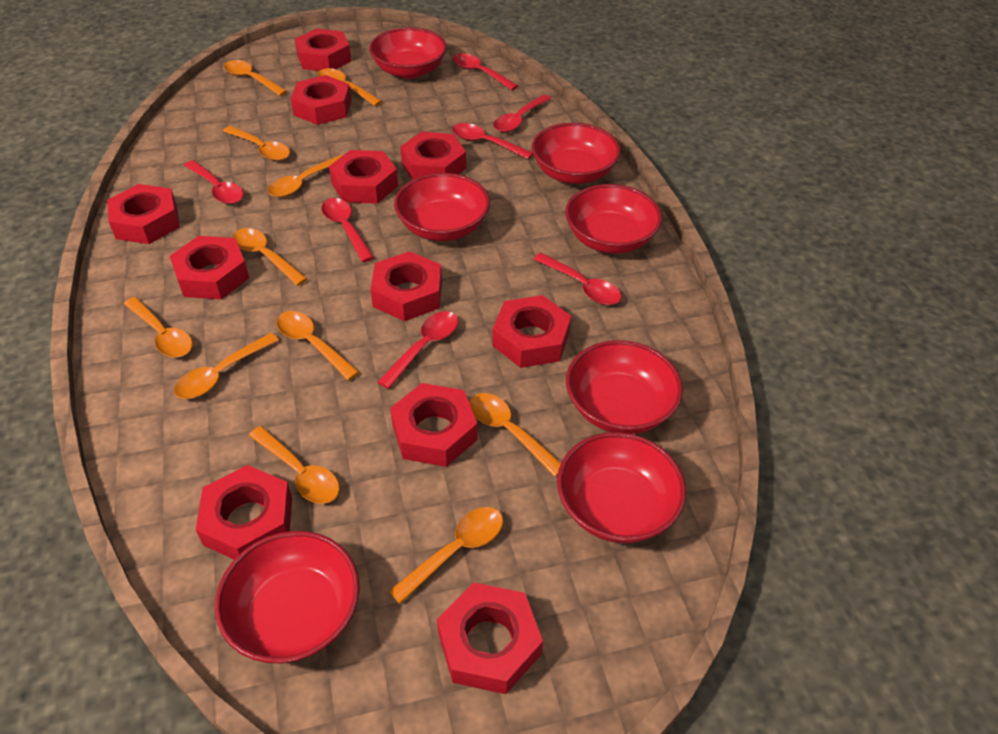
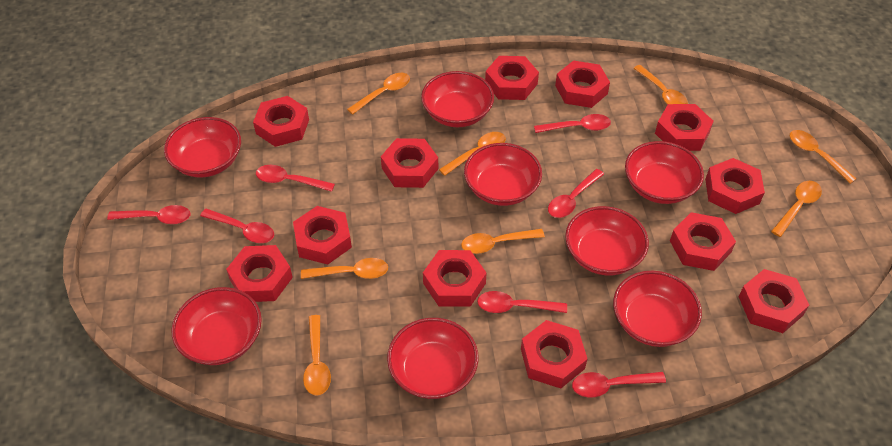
orange spoon: [124,297,193,357] [174,333,279,399] [223,126,290,161] [224,60,287,96] [233,228,307,286] [249,426,340,504] [268,155,343,197] [276,311,359,380] [318,68,382,106] [388,507,503,604] [469,393,561,477] = 11 -> [301,258,388,279] [303,315,331,396] [347,73,410,115] [439,132,506,176] [461,229,545,254] [633,65,688,104] [771,181,822,237] [790,130,856,184] = 8
red bowl: [215,531,360,663] [369,27,447,79] [394,173,490,241] [532,123,621,184] [557,432,686,543] [565,184,662,254] [566,340,683,434] = 7 -> [164,117,241,178] [171,287,262,365] [387,318,478,399] [421,71,494,127] [464,143,542,206] [565,206,649,276] [613,271,702,347] [625,141,704,204] = 8
red nut: [107,184,180,244] [170,236,249,299] [196,465,292,559] [291,75,351,125] [295,29,351,71] [329,150,398,204] [371,251,442,321] [390,383,477,467] [400,132,466,180] [437,583,543,694] [492,295,571,368] = 11 -> [226,245,293,302] [253,96,309,147] [293,206,352,265] [381,138,438,188] [423,250,487,307] [485,56,539,100] [521,320,587,388] [555,60,610,108] [655,104,714,151] [670,212,736,271] [705,158,765,214] [738,269,809,333] = 12

